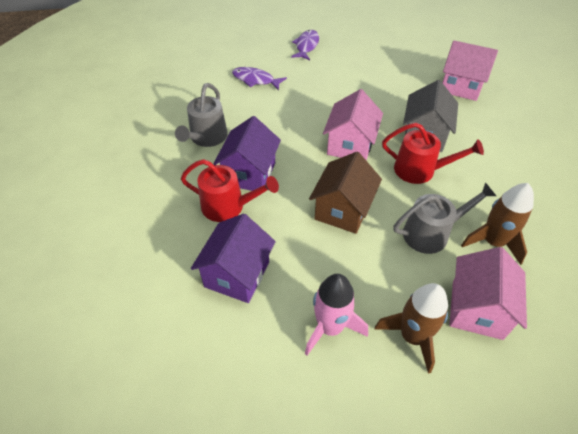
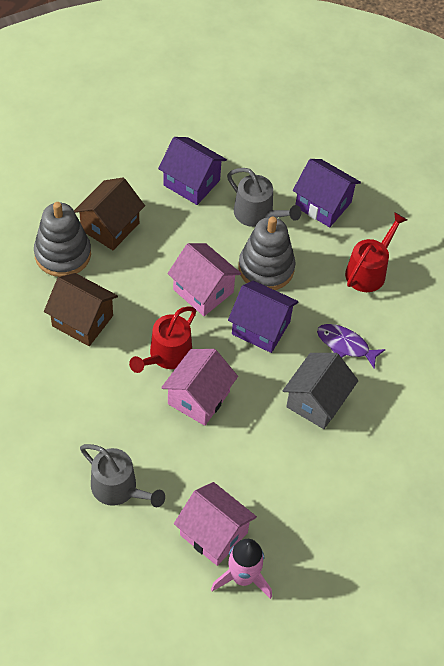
brown house: [309,152,382,234] = 1 -> [44,273,118,346] [74,177,145,250] = 2
brown rocket: [374,283,448,374] [461,183,534,265] = 2 -> none = 0
grey stacking toy: none = 0 -> [34,202,91,277] [239,217,295,290] = 2
purple fish: [232,67,287,90] [291,30,319,60] = 2 -> [317,324,386,369] = 1
purple house: [191,214,276,303] [213,116,281,191] = 2 -> [158,137,227,205] [228,281,299,353] [293,159,361,227] = 3

